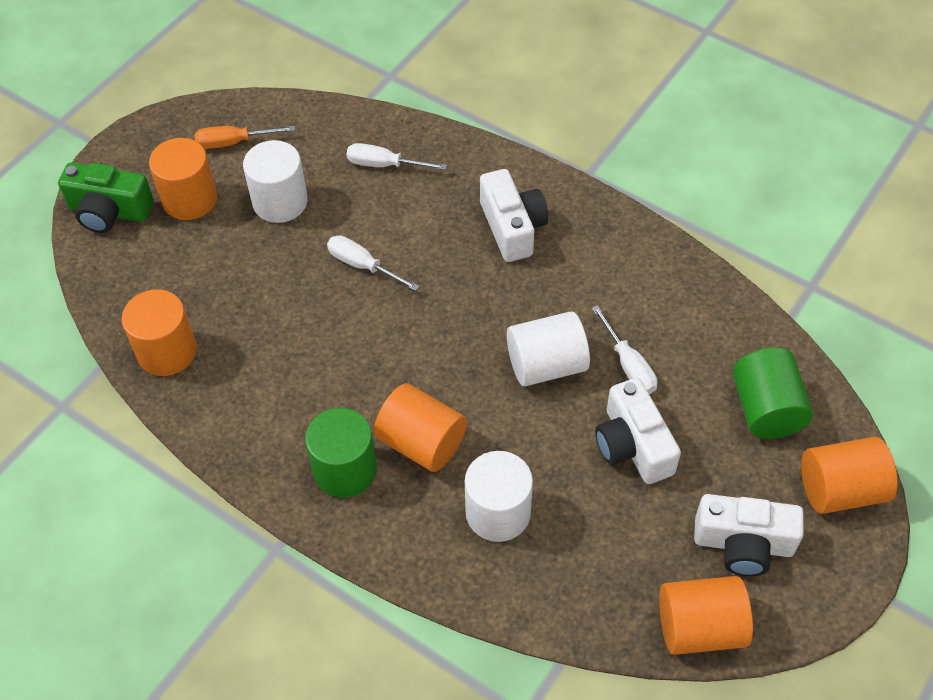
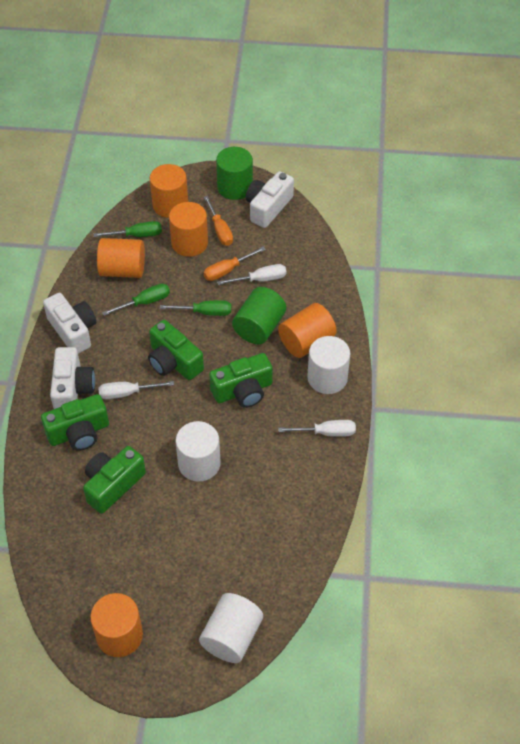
green camera: [58,163,154,233] = 1 -> [41,394,109,451] [83,446,146,514] [148,320,204,380] [209,353,273,408] = 4
green screwdriver: none = 0 -> [94,221,162,237] [102,284,170,316] [160,300,231,316] = 3
orange screwdriver: [194,126,295,149] = 1 -> [204,196,233,246] [204,247,266,281] = 2

